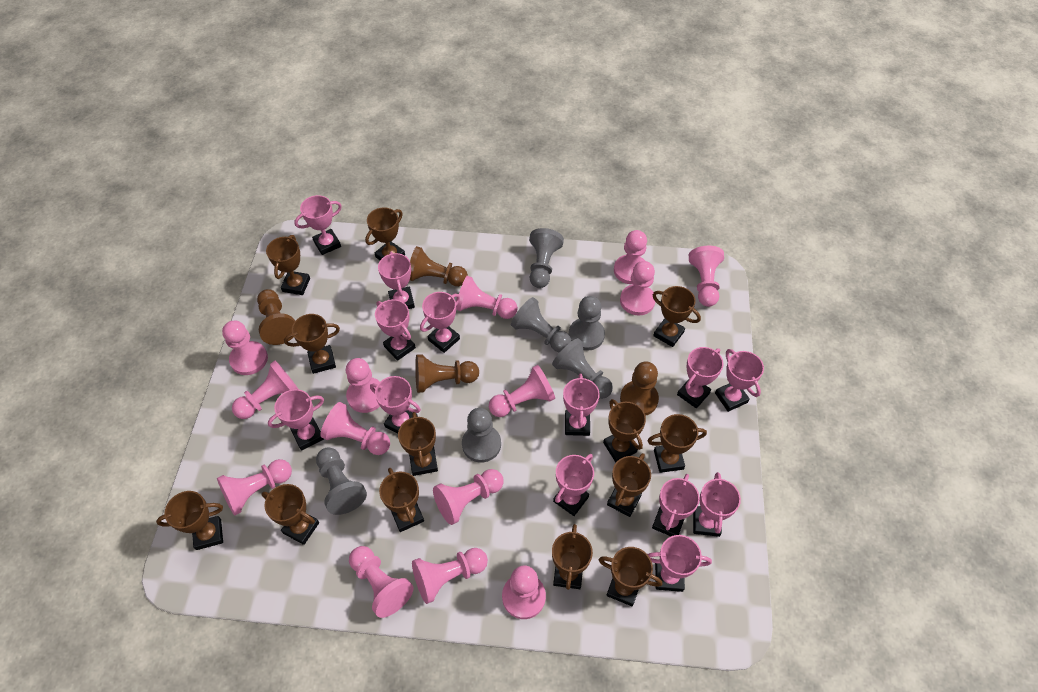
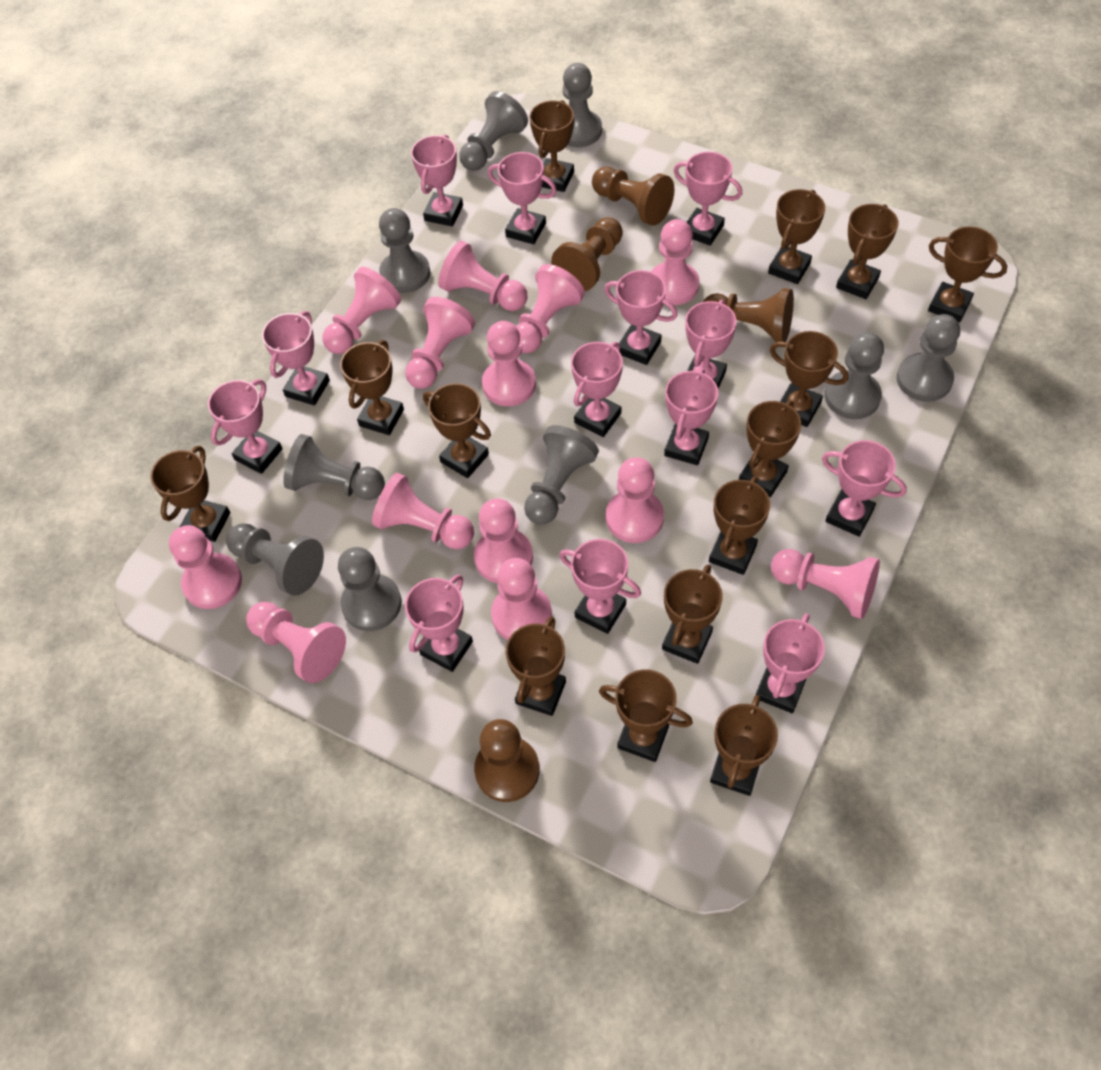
brown trophy: [156,491,223,550] [261,484,319,545] [266,235,310,295] [284,314,340,374] [365,207,405,260] [379,468,424,532] [398,412,438,476] [552,524,593,590] [599,547,662,606] [603,399,646,462] [607,453,651,517] [648,414,707,473] [653,286,701,347] = 13 -> [150,446,230,542] [340,340,404,435] [423,383,491,478] [506,616,566,716] [530,100,574,192] [599,669,693,762] [662,564,723,664] [709,476,770,575] [710,695,778,796] [739,401,801,497] [768,189,825,284] [770,331,848,427] [836,204,899,299] [928,226,1007,323] = 14
grey pawn: [316,447,367,515] [462,408,501,463] [511,297,572,352] [529,228,564,288] [552,338,613,399] [569,296,605,351] = 6 -> [226,523,324,596] [283,434,385,500] [338,547,401,631] [379,208,430,293] [459,91,528,171] [524,425,599,525] [563,63,602,147] [825,332,884,419] [896,314,960,402] = 9
pink pawn: [217,459,292,516] [222,321,268,375] [232,361,298,419] [320,402,390,455] [346,358,380,413] [349,546,413,618] [412,548,488,604] [433,469,503,525] [456,276,518,319] [489,365,555,417] [502,566,546,619] [614,230,647,284] [620,261,655,315] [689,246,724,307] = 14 -> [169,525,242,609] [246,602,346,683] [322,267,401,354] [372,473,474,549] [405,297,475,389] [438,240,527,311] [474,499,533,583] [482,321,536,406] [491,558,552,640] [516,264,585,354] [606,457,664,543] [651,219,699,305] [771,549,880,619] = 13

